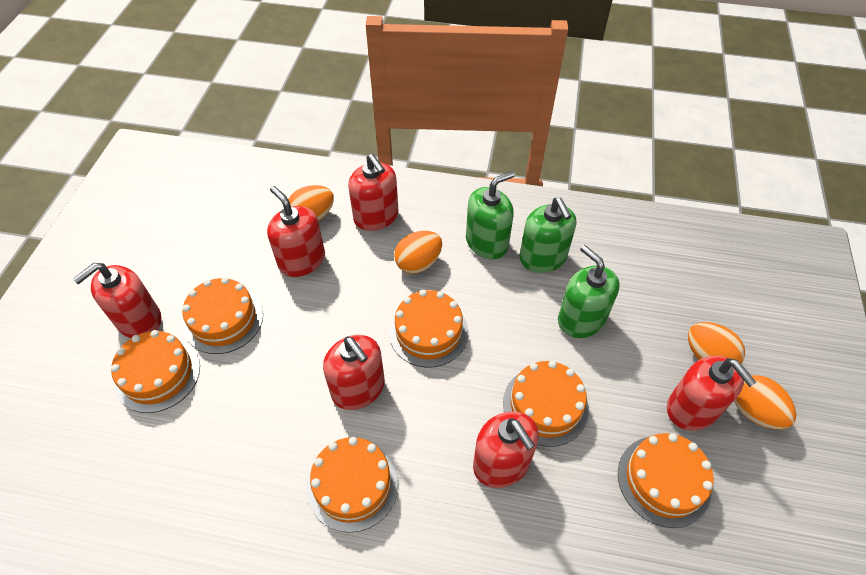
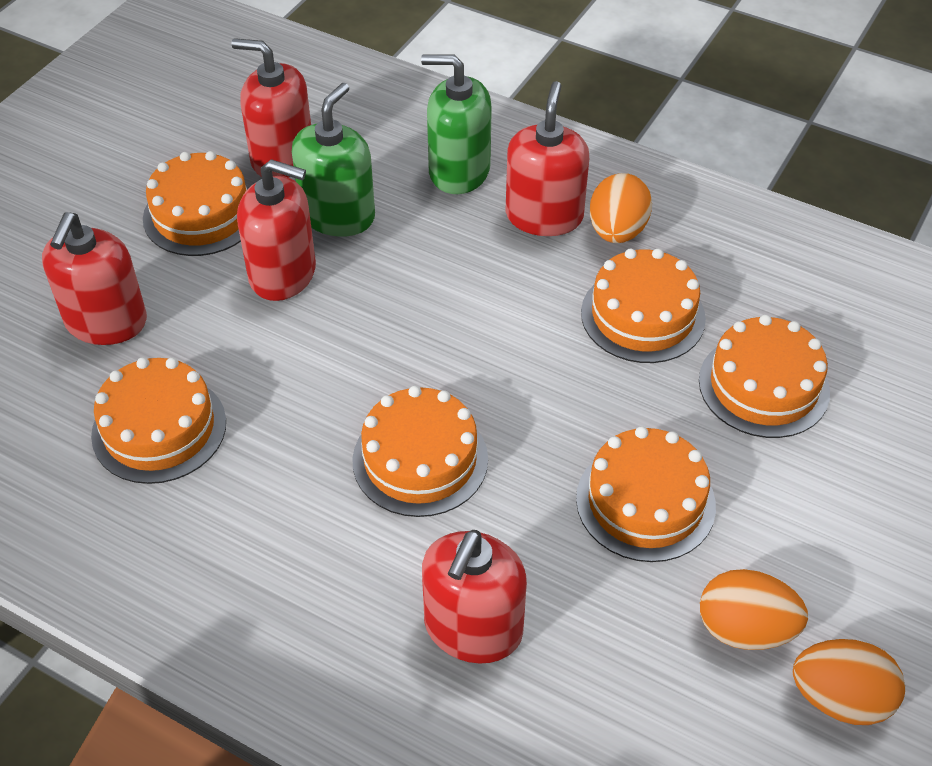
green soap dispenser: [466,171,515,259] [520,197,576,273] [558,245,620,338] = 3 -> [292,83,375,237] [421,54,492,194] = 2
orange egg: [288,185,334,221] [394,231,442,274] [688,322,745,364] [734,375,796,429] = 4 -> [590,173,652,243] [700,569,808,650] [793,639,905,725] = 3
red soap dispenser: [73,263,161,338] [267,186,325,277] [323,335,385,410] [348,154,398,231] [473,411,538,488] [667,356,757,431] = 6 -> [42,212,147,345] [232,38,311,178] [237,159,316,301] [422,530,527,664] [505,81,589,236] = 5

